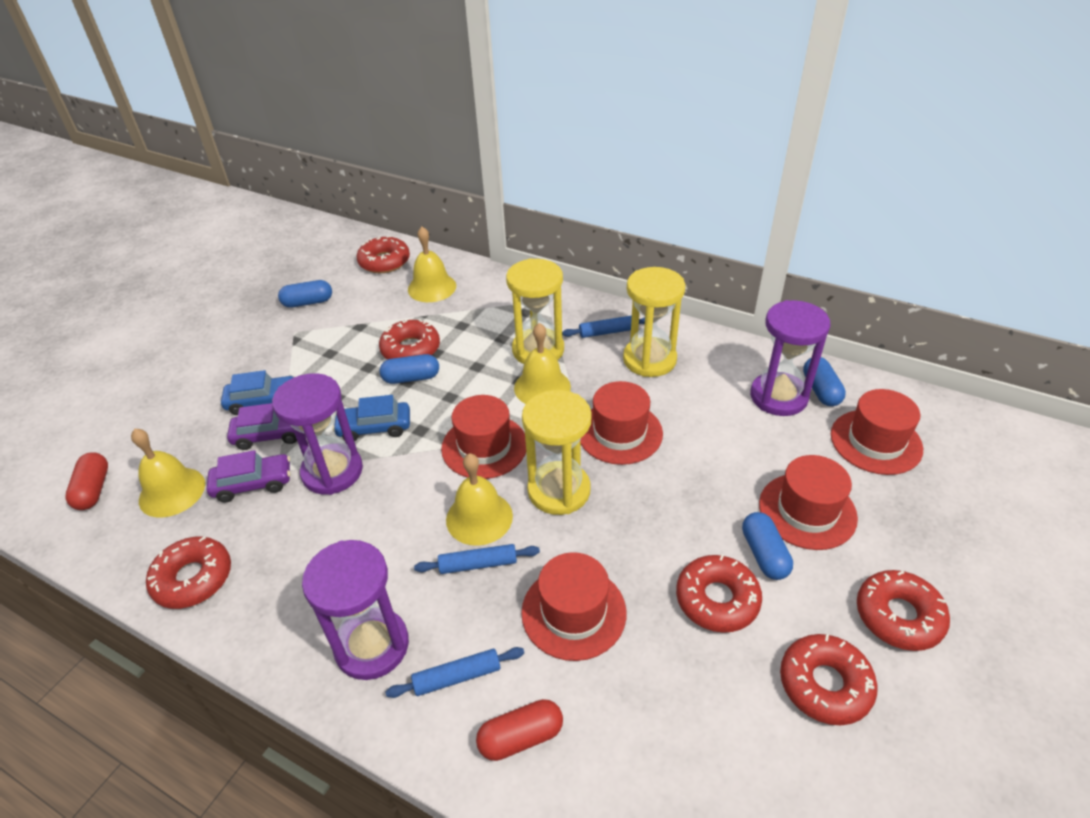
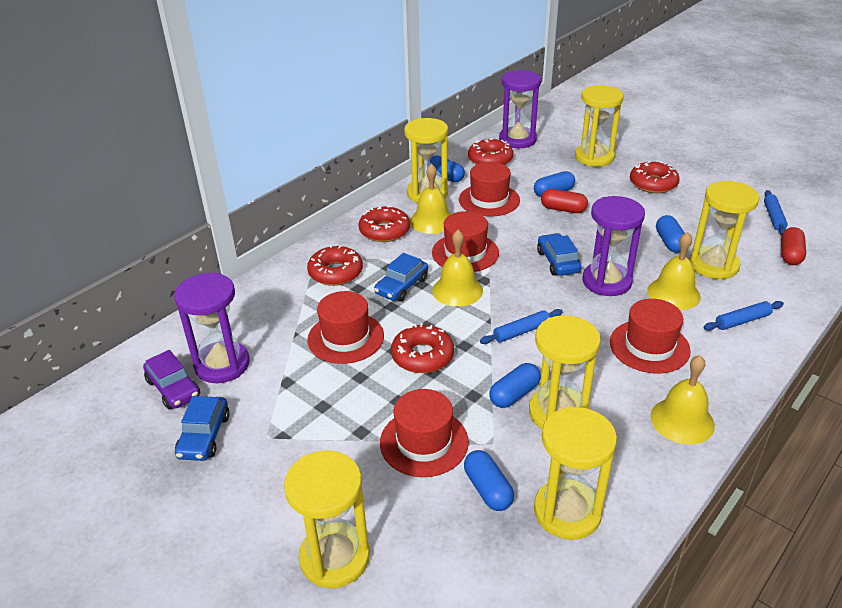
blue capsule: [278,280,332,308] [380,354,439,384] [742,512,793,580] [803,357,846,406] = 4 -> [430,155,465,182] [464,450,514,511] [489,363,541,408] [534,171,575,197] [656,215,685,253] = 5
blue car: [221,370,294,415] [332,395,410,442] = 2 -> [175,396,230,461] [374,253,428,302] [537,233,581,276] = 3
purple car: [207,450,290,502] [227,403,297,450] = 2 -> [143,350,200,409] = 1
red donut: [146,536,231,609] [357,236,410,273] [379,319,440,360] [676,555,762,633] [780,634,878,725] [857,570,950,651] = 6 -> [307,245,363,286] [358,206,410,242] [391,323,454,373] [468,138,513,165] [630,161,680,193] = 5
yellow hourglass: [506,258,564,364] [522,390,592,515] [623,267,685,377] = 3 -> [284,451,370,588] [404,118,448,203] [529,315,601,429] [534,407,617,540] [575,85,624,167] [690,181,759,279] = 6

